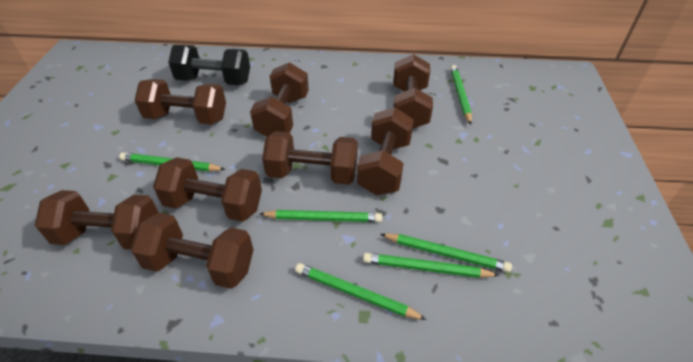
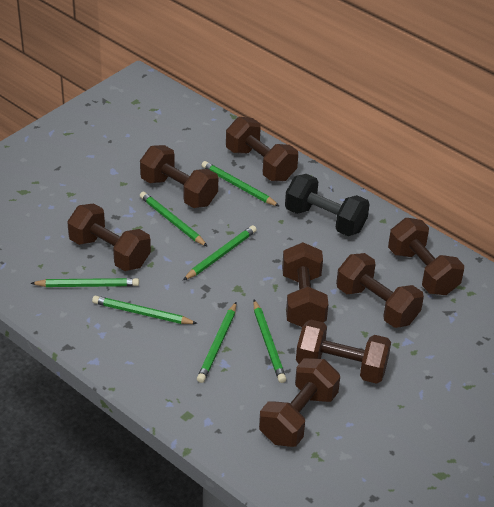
green pencil: [119,153,226,172] [260,210,382,222] [295,263,427,320] [363,253,500,278] [380,233,512,272] [451,65,472,125] = 6 -> [30,278,139,287] [92,296,198,324] [140,192,208,247] [183,225,257,280] [197,302,236,383] [202,161,280,207] [253,300,286,383] = 7

